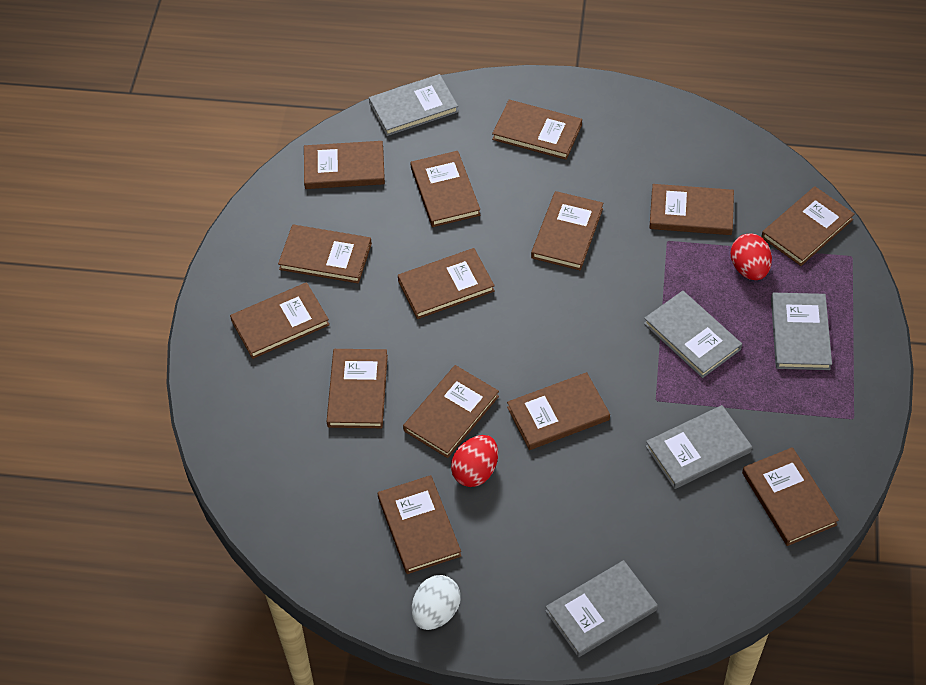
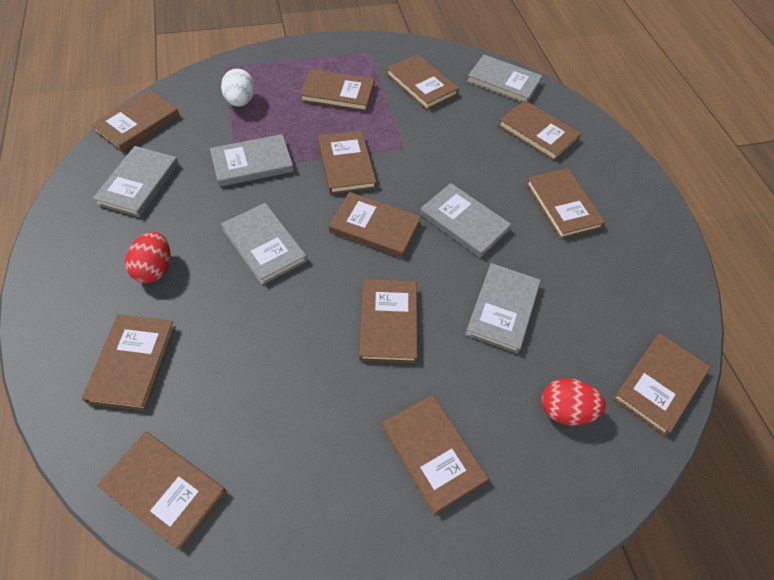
brown book: [230,282,330,359] [278,225,372,283] [304,141,385,189] [327,349,388,428] [378,475,461,574] [398,248,495,319] [403,365,499,458] [410,151,480,227] [492,100,582,160] [507,372,610,450] [531,191,603,270] [649,184,734,235] [742,447,839,546] [761,187,855,266] = 14 -> [82,314,176,411] [91,90,180,152] [97,432,226,550] [300,69,375,112] [318,130,376,194] [329,192,421,258] [359,279,417,363] [381,395,489,515] [386,54,459,110] [498,100,581,161] [526,168,606,239] [613,333,710,436] = 12
grey book: [369,74,458,136] [545,560,658,657] [644,291,742,378] [645,405,752,489] [771,293,832,370] = 5 -> [93,146,179,217] [210,134,294,187] [221,203,307,285] [420,183,511,258] [465,263,541,354] [467,55,542,103] = 6

